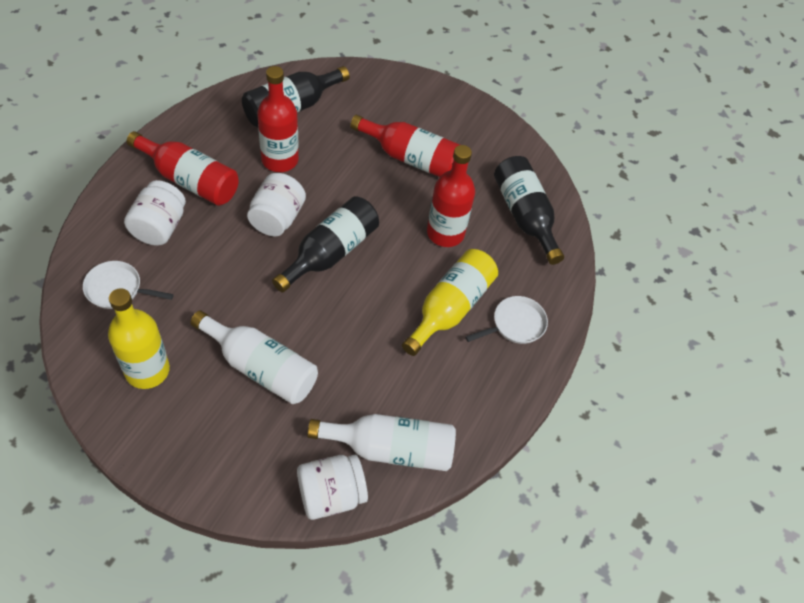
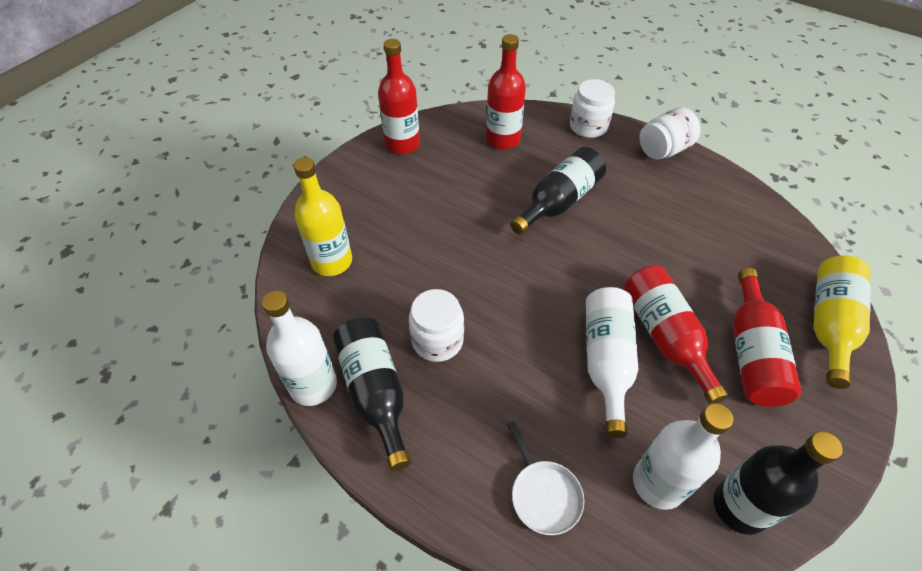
white bottle: [190,310,318,404] [307,414,456,471] = 2 -> [262,291,337,406] [586,287,638,438] [633,403,733,510] = 3
white pan: [83,261,174,309] [465,296,548,344] = 2 -> [507,421,584,535] = 1

